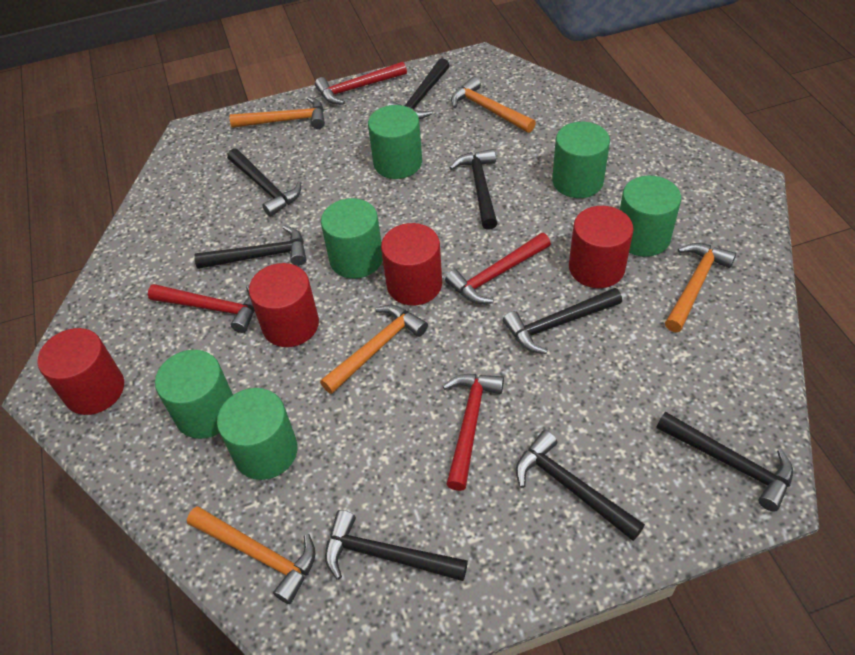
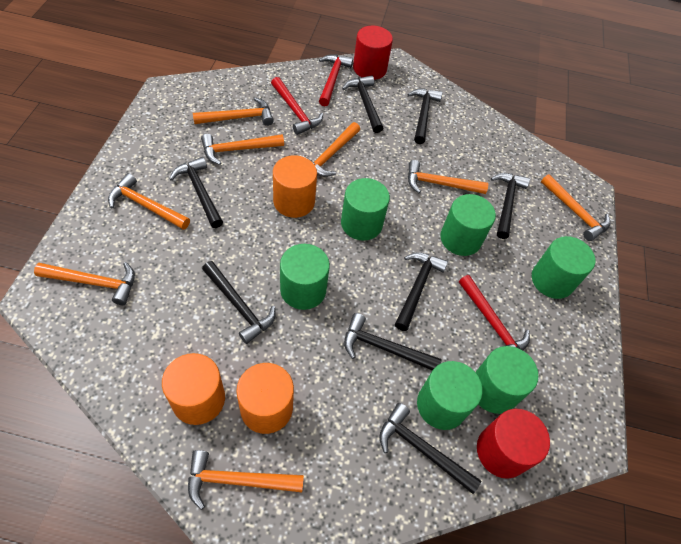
orange cylinder: none = 0 -> [162,353,225,425] [236,363,294,434] [273,155,317,218] = 3
orange hammer: [187,506,316,604] [230,97,325,129] [320,305,428,394] [451,77,536,133] [665,243,736,332] = 5 -> [34,262,135,305] [108,173,190,230] [188,450,304,510] [193,97,274,126] [201,134,284,165] [302,122,360,177] [408,160,488,194] [541,174,610,241] = 8
red cylinder: [37,328,124,415] [249,263,319,347] [381,223,442,305] [569,206,634,288] = 4 -> [353,26,393,80] [477,409,550,479] = 2
red hammer: [148,284,255,333] [315,62,407,104] [443,374,504,491] [445,233,551,304] = 4 -> [271,77,323,135] [319,54,353,106] [459,275,530,350] = 3

